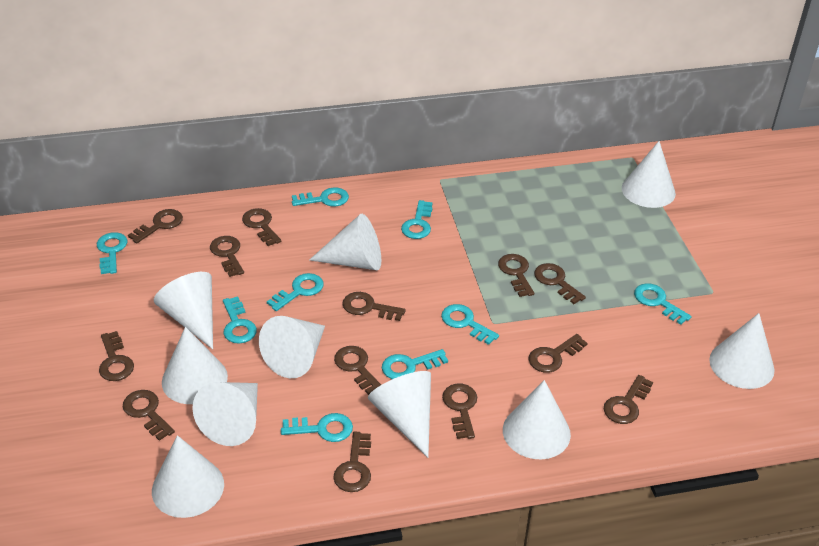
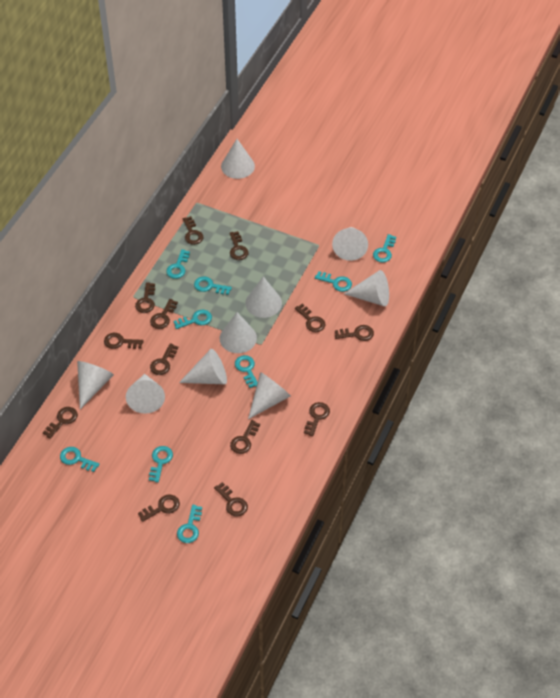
white cone: [152,435,224,518] [154,272,213,349] [162,327,228,404] [192,382,258,446] [259,316,325,378] [309,214,381,270] [368,371,431,458] [503,380,571,459] [622,141,676,208] [709,313,775,389] = 10 -> [77,361,114,409] [126,374,165,414] [179,349,227,384] [220,312,257,353] [221,139,255,179] [245,276,282,318] [248,372,291,419] [332,227,368,261] [344,270,389,306] = 9

